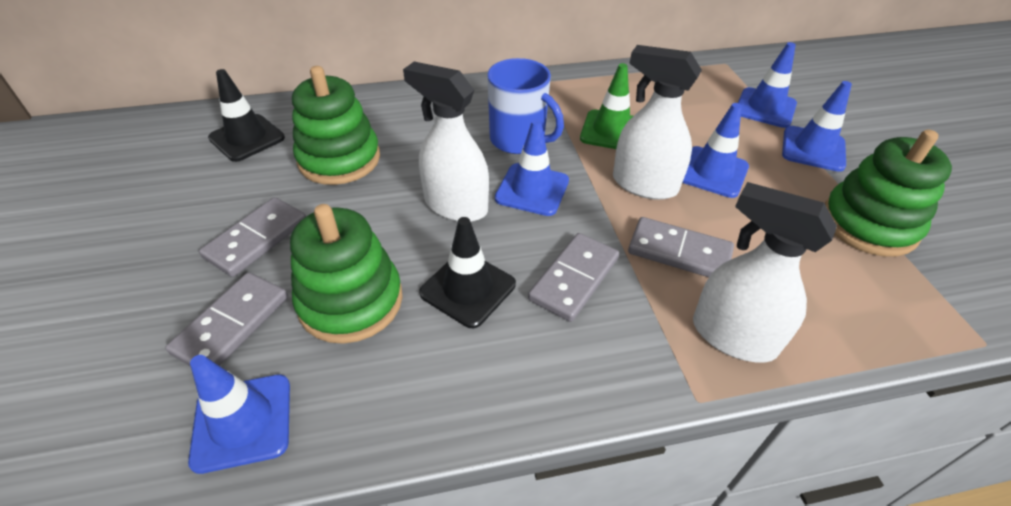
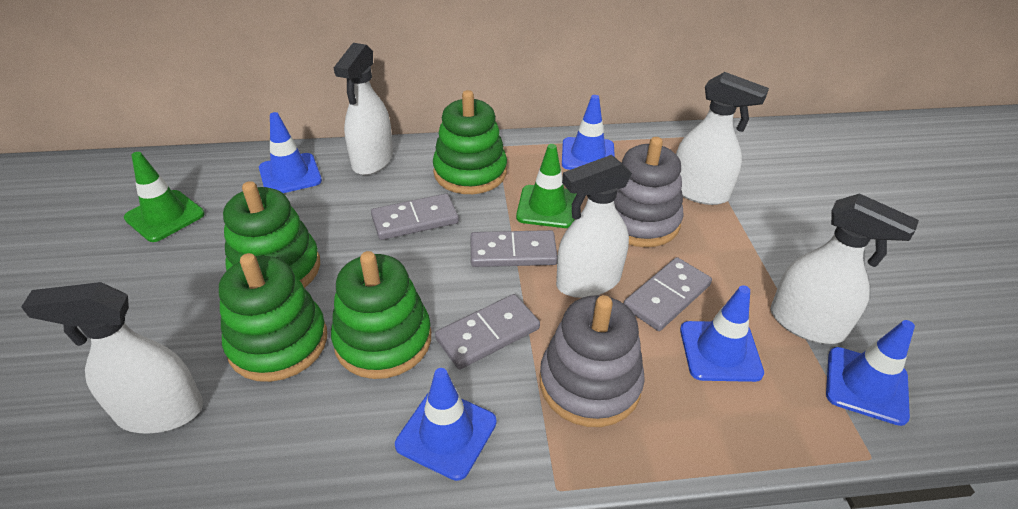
black traffic cone: [208,69,285,162] [419,217,516,328] = 2 -> none = 0
blue mug: [487,58,564,154] = 1 -> none = 0
green stacking toy: [290,204,403,344] [292,66,380,185] [825,130,952,257] = 3 -> [219,253,327,382] [223,181,320,288] [331,251,431,379] [433,90,507,194] = 4
green traffic cone: [580,63,633,149] = 1 -> [124,152,205,242] [516,144,576,228] = 2
grey stacking toy: none = 0 -> [540,295,645,427] [614,137,683,247] = 2
white spray bottle: [403,61,489,222] [613,45,702,200] [693,182,837,363] = 3 -> [21,282,203,433] [334,43,393,175] [556,155,632,298] [676,72,769,205] [770,193,919,344] = 5

